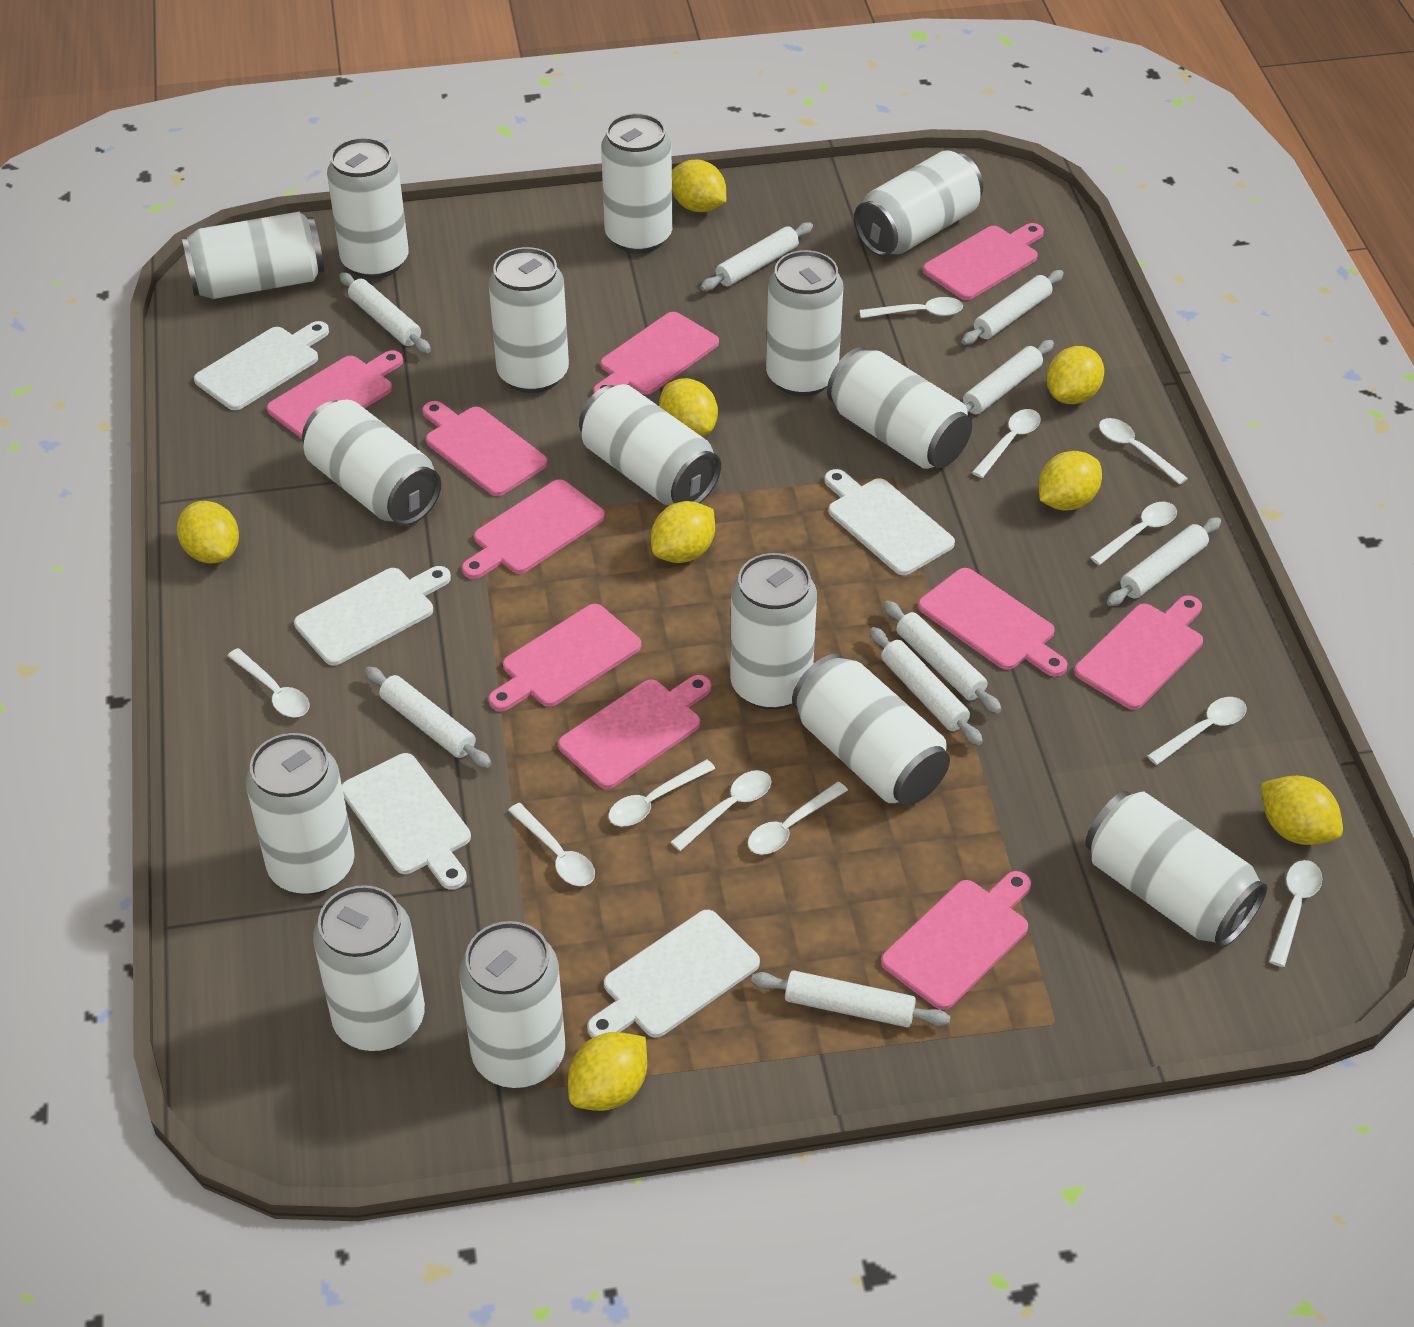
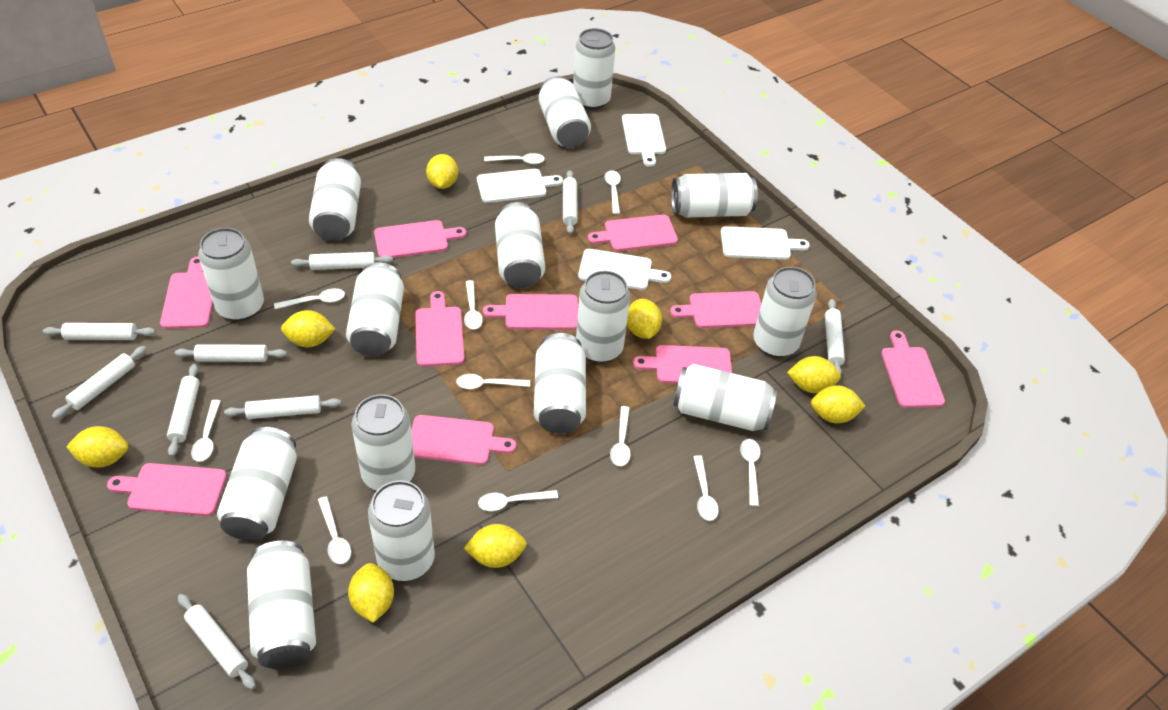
white cutting board: [194,321,329,410] [294,566,451,666] [342,753,471,890] [587,910,760,1038] [824,469,955,575] = 5 -> [477,169,563,203] [578,249,671,290] [622,114,666,167] [721,226,810,260] = 4

